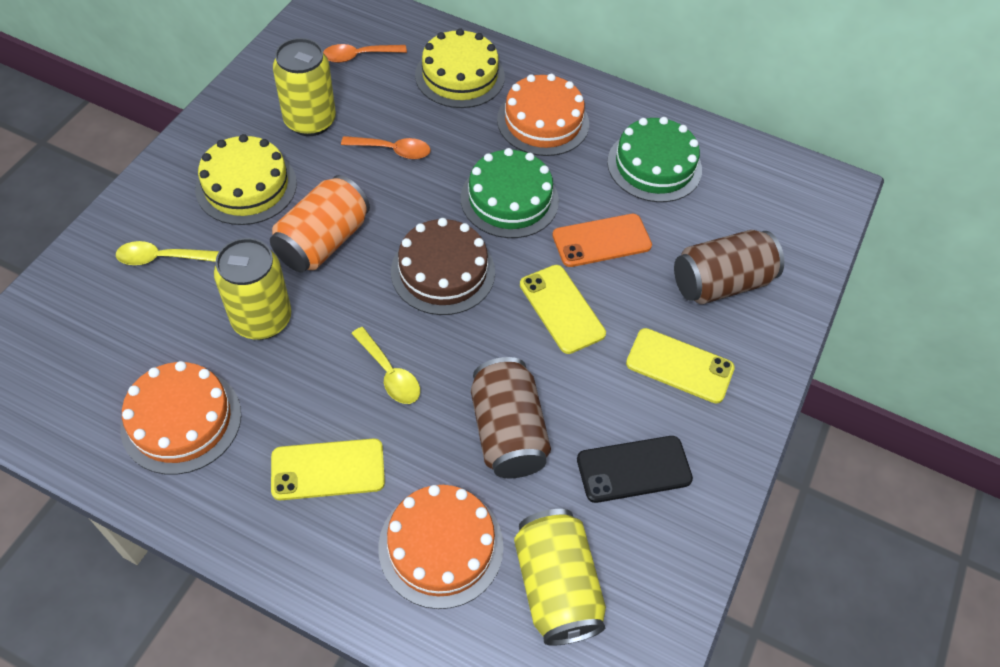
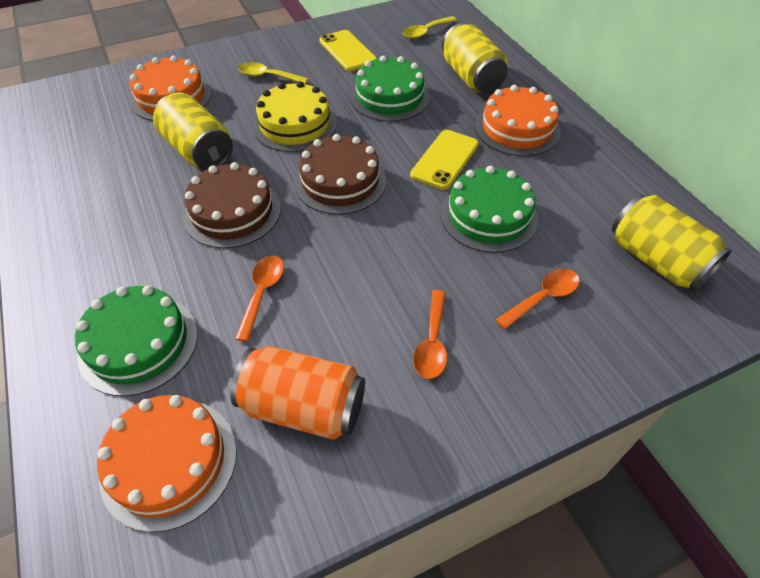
black phone: [577,436,693,503] = 1 -> none = 0
brown cake: [391,218,495,315] = 1 -> [183,162,281,248] [294,134,386,215] = 2
brown can: [471,357,551,478] [674,230,784,304] = 2 -> none = 0
green cake: [461,148,559,238] [607,117,702,202] = 2 -> [75,285,198,396] [350,56,430,121] [440,166,538,253] = 3
orange phone: [552,214,652,267] = 1 -> none = 0
orange spoon: [323,44,407,63] [341,136,430,159] = 2 -> [235,255,284,342] [413,290,447,379] [496,269,580,329] = 3
yellow cake: [195,134,297,225] [415,28,505,108] = 2 -> [253,81,337,152] = 1
yellow phone: [271,438,385,500] [520,265,606,354] [626,328,735,403] = 3 -> [319,30,377,71] [410,130,479,190] = 2

